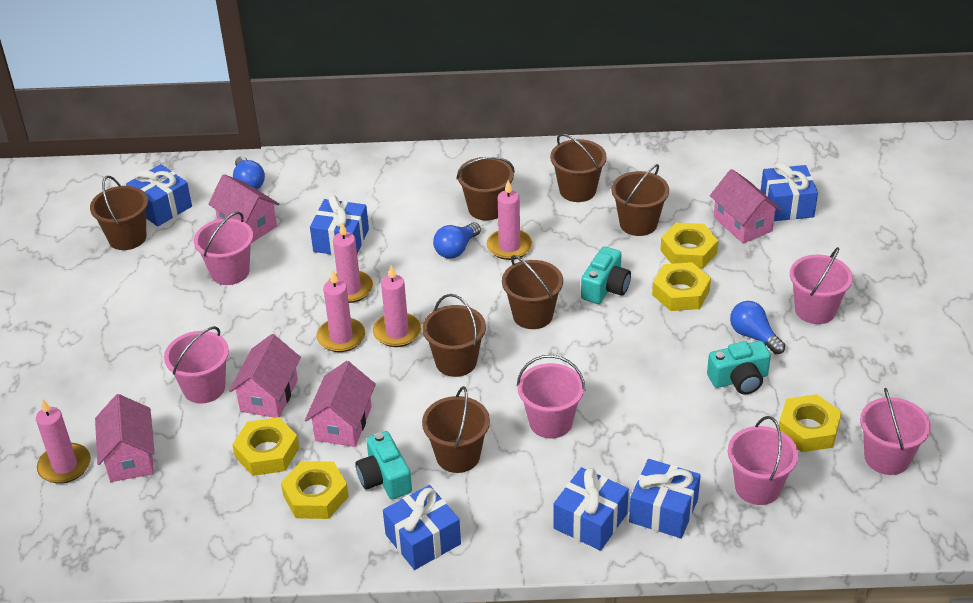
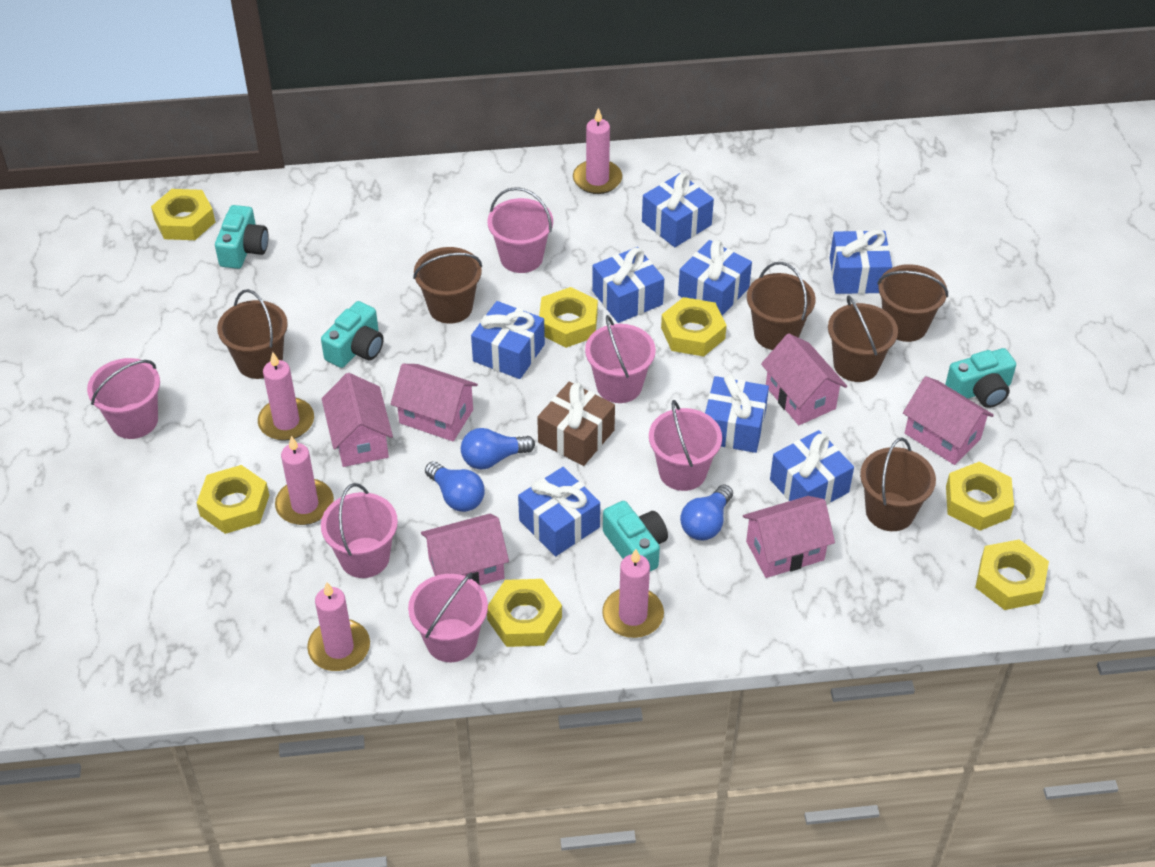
blue gift: [126,164,192,227] [310,195,369,255] [383,485,461,570] [553,467,629,551] [629,459,701,538] [761,162,818,221] = 6 -> [471,301,545,379] [518,467,600,556] [592,247,664,323] [642,173,714,247] [678,240,752,316] [705,374,769,453] [770,430,854,505] [830,229,892,294] = 8
brown bucket: [90,176,148,250] [422,294,486,377] [422,386,490,473] [456,157,515,221] [502,255,563,329] [550,133,607,202] [611,164,669,236] = 7 -> [217,289,288,379] [413,247,482,324] [747,262,816,350] [828,295,898,382] [860,437,936,531] [877,264,948,342] = 6
brown gift: none = 0 -> [537,382,615,466] = 1
pink house: [95,394,155,482] [208,174,279,243] [229,334,301,418] [305,361,376,447] [710,169,781,244] = 5 -> [322,373,393,467] [391,364,478,441] [421,514,509,585] [743,496,835,578] [761,333,847,425] [903,376,994,465] = 6
turquoise camera: [355,431,412,499] [581,246,631,304] [707,341,771,395] = 3 -> [215,205,269,269] [321,301,384,368] [603,501,668,571] [945,348,1016,408] = 4
yellow nut: [232,417,299,476] [281,461,349,519] [652,262,711,311] [660,223,718,269] [779,394,841,452] = 5 -> [151,189,215,240] [197,465,269,534] [487,579,562,647] [539,287,598,348] [661,297,727,357] [946,462,1014,531] [975,539,1049,610] = 7

